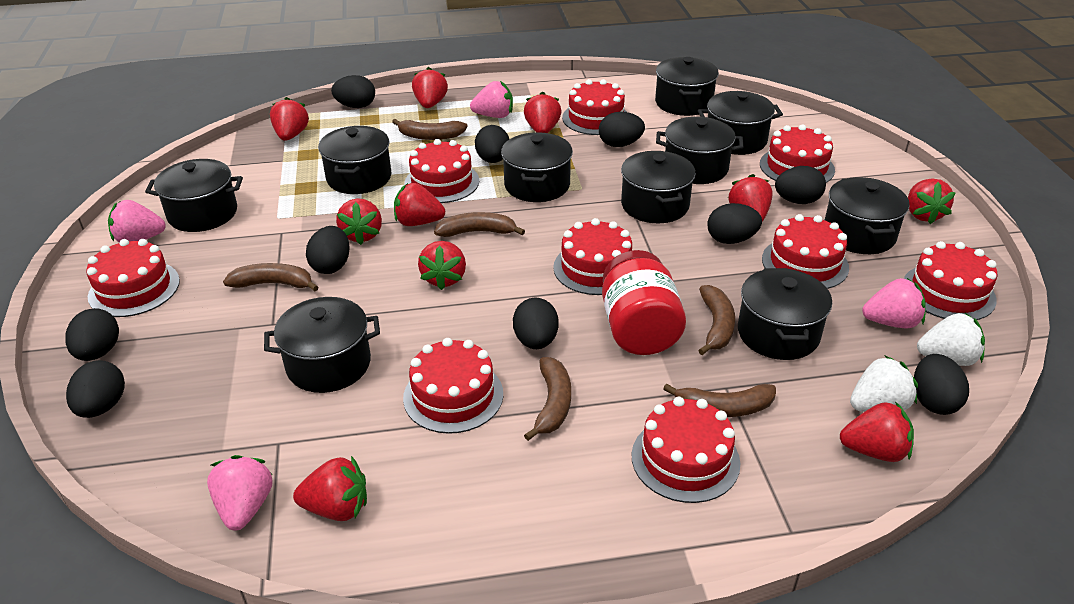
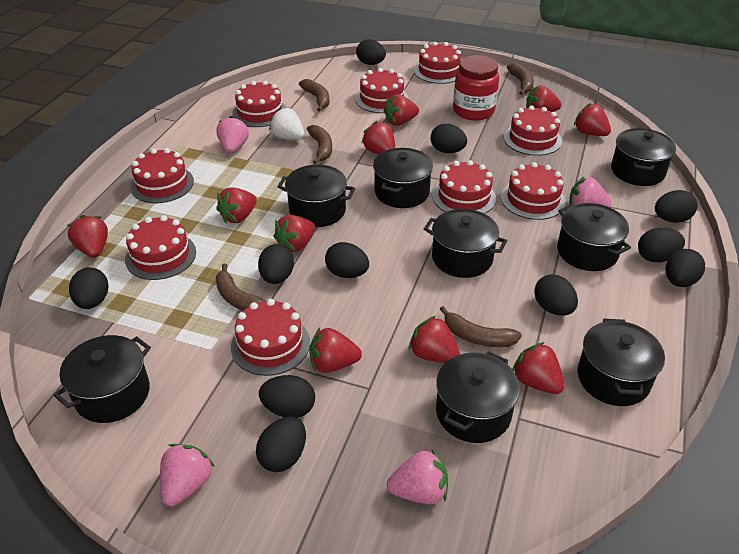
black egg: [65,308,119,361] [66,360,125,418] [306,226,350,274] [331,75,375,108] [475,125,509,163] [513,297,559,349] [599,112,645,147] [707,203,762,244] [775,166,826,204] [914,354,969,415] = 10 -> [69,267,109,309] [256,416,306,472] [258,244,294,284] [259,375,315,418] [325,242,369,278] [356,39,386,65] [431,124,467,153] [534,274,578,316] [638,228,685,262] [655,190,698,223] [666,249,705,287] = 11
black pot: [145,159,243,232] [264,297,380,393] [318,126,392,194] [501,132,573,202] [621,151,696,223] [655,57,719,116] [656,117,743,184] [698,91,783,155] [738,268,832,360] [825,177,909,254] = 10 -> [54,335,151,423] [277,165,355,227] [373,148,433,208] [424,209,507,278] [436,351,520,443] [557,203,631,271] [577,319,665,406] [611,128,676,186] = 8
brown banana: [223,263,319,291] [392,119,467,140] [434,212,525,237] [524,357,571,441] [663,384,776,417] [698,285,735,355] = 6 -> [215,264,266,311] [299,79,329,112] [307,125,332,164] [440,306,522,347] [507,63,534,95] = 5
white strawberry: [850,355,918,412] [917,313,985,366] = 2 -> [269,107,305,139] = 1

